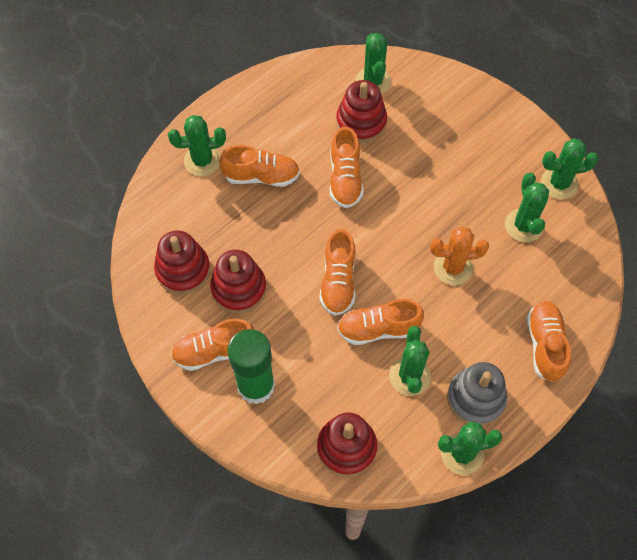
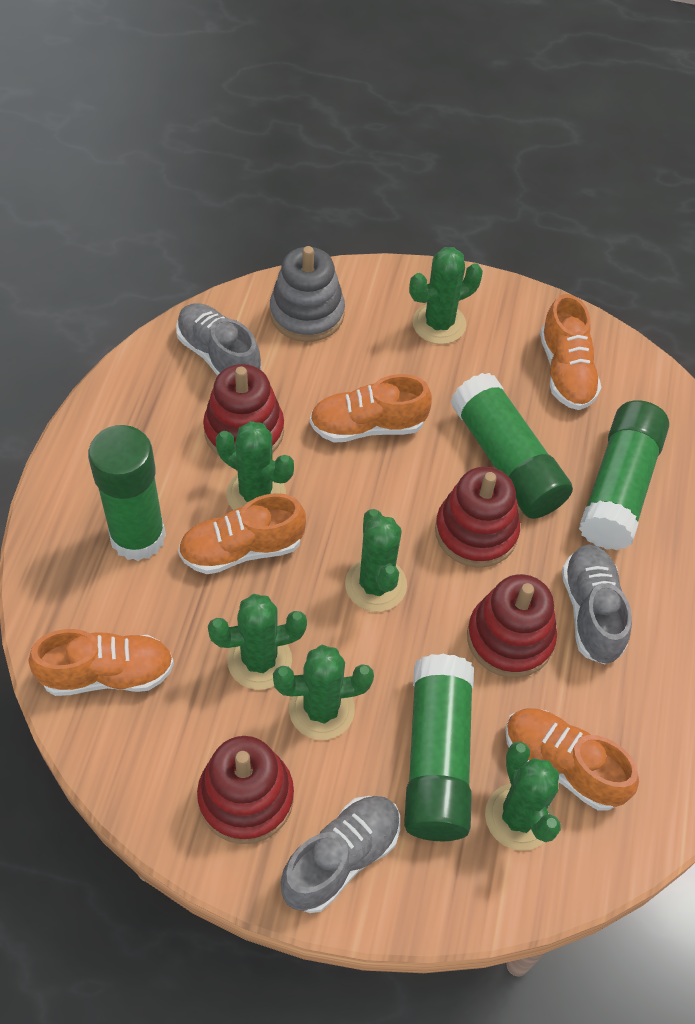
green glue stick: [227,329,275,404] = 1 -> [88,425,166,561] [404,654,474,841] [450,373,573,519] [579,400,669,550] = 4
grey shoe: none = 0 -> [176,303,261,376] [281,796,400,913] [562,544,632,665] = 3
orange cactus: [430,226,489,285] = 1 -> none = 0
orange shoe: [171,319,255,371] [219,145,300,187] [319,229,356,316] [330,127,363,208] [337,299,424,345] [527,301,571,382] = 6 -> [29,629,174,696] [178,493,306,574] [310,374,432,443] [505,708,639,811] [540,294,602,410] = 5

